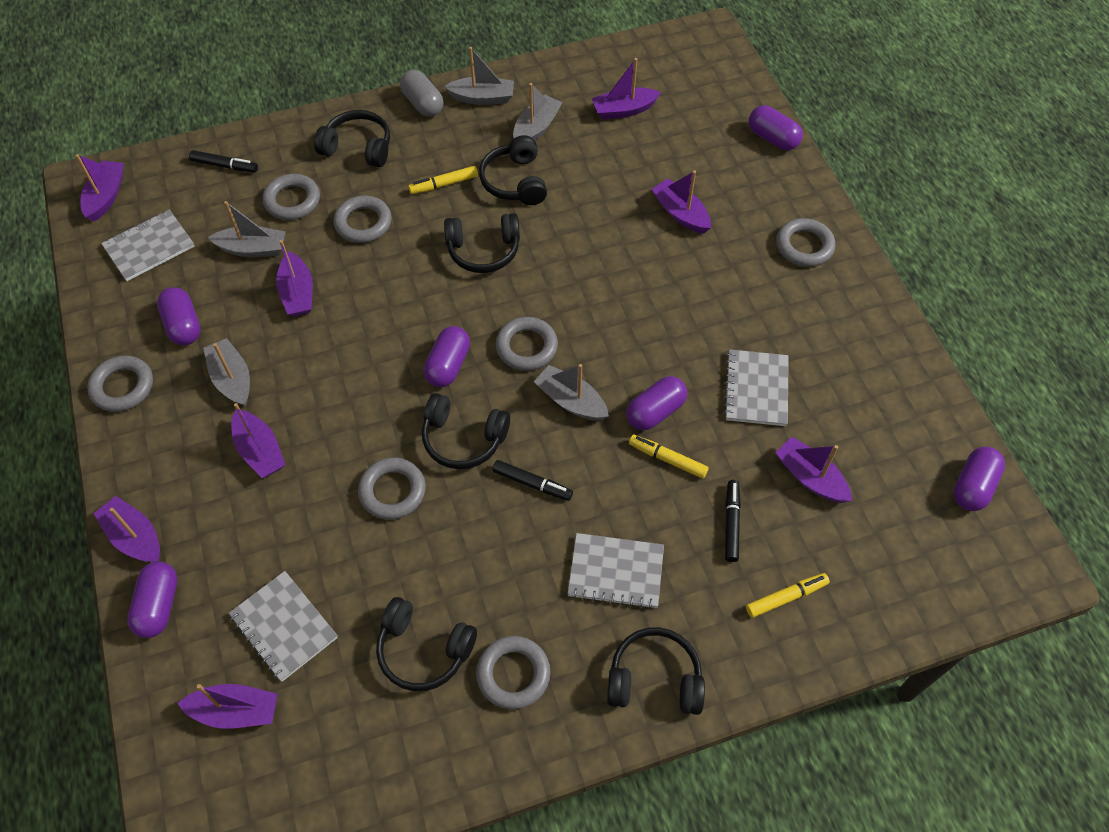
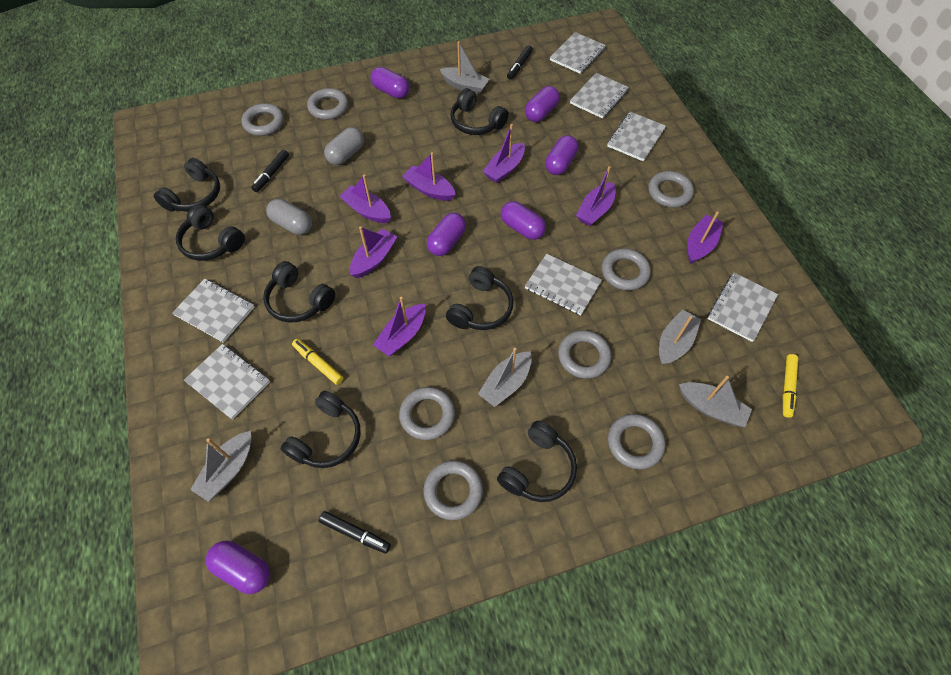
black headphones: [314,110,390,167] [376,597,477,691] [422,393,510,469] [444,213,520,273] [479,135,547,205] [607,627,705,715] = 6 -> [154,158,220,212] [176,204,245,261] [263,261,335,323] [280,391,361,468] [446,266,514,330] [450,88,509,135] [497,421,577,502] = 7
grey capsule: [400,70,444,117] = 1 -> [266,199,312,235] [324,127,364,165] = 2
grey notebook: [101,209,195,281] [229,571,338,682] [568,533,664,609] [724,349,789,426] = 4 -> [172,279,254,343] [184,344,270,420] [525,254,602,315] [550,32,606,74] [570,73,629,119] [607,112,666,161] [708,273,778,342] = 7
grey ring: [87,356,153,412] [262,174,320,220] [333,196,392,243] [358,457,426,520] [476,636,551,709] [496,317,558,371] [776,218,835,267] = 7 -> [241,103,284,136] [307,88,348,120] [399,387,455,440] [424,460,483,520] [558,330,611,379] [602,248,651,291] [608,414,665,469] [648,171,694,208] = 8
purple boat: [75,154,124,222] [93,496,160,562] [177,684,278,729] [231,403,285,478] [276,240,313,317] [592,58,661,120] [652,170,711,234] [775,437,852,503] = 8 -> [339,175,391,223] [350,227,397,278] [373,297,426,356] [402,152,456,201] [483,124,525,183] [576,166,616,226] [688,212,723,264] = 7
yellow marker: [408,166,478,194] [629,435,709,478] [746,573,830,618] = 3 -> [292,339,343,385] [783,354,798,418] = 2

